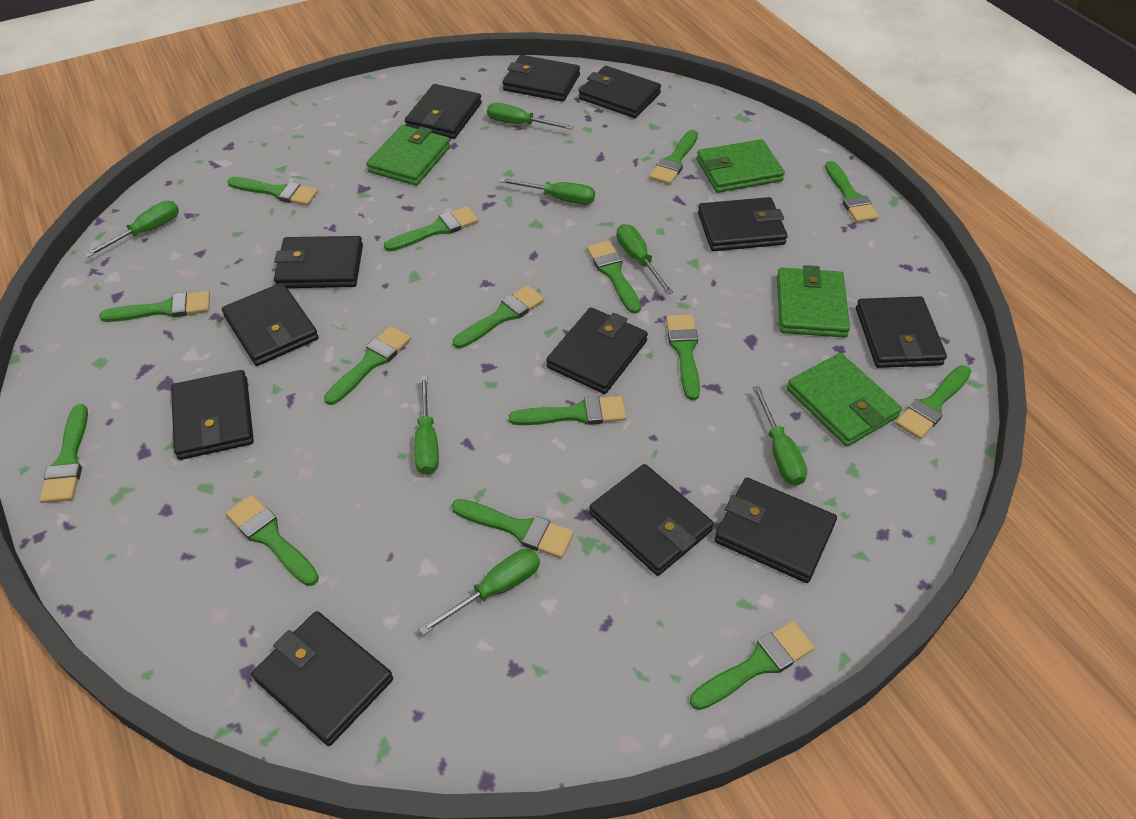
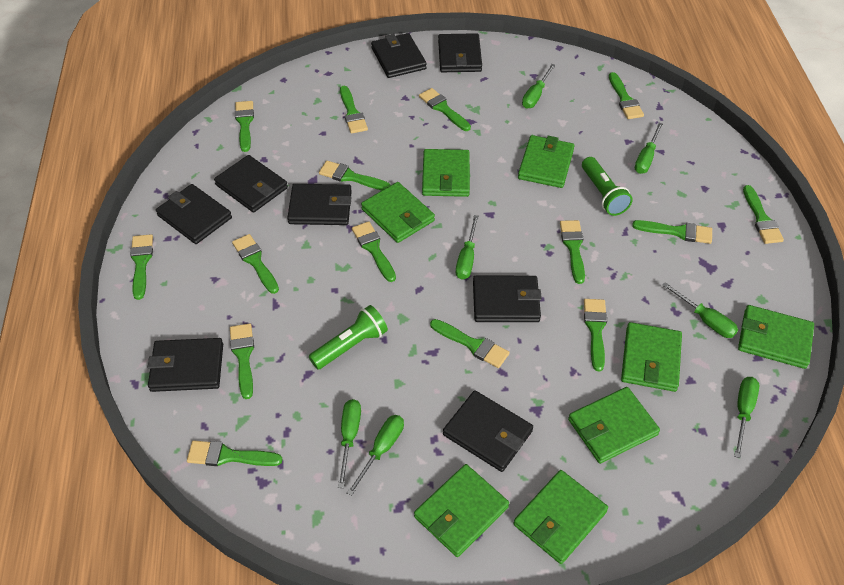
black wallet: [171,370,254,460] [222,283,319,366] [251,611,393,746] [274,236,363,288] [405,84,482,139] [502,55,580,102] [546,307,648,394] [579,66,661,118] [589,464,714,576] [698,197,788,251] [714,478,837,583] [856,296,947,368] = 12 -> [148,338,223,392] [156,184,232,244] [214,155,288,213] [287,184,352,225] [371,33,427,78] [438,33,482,72] [443,390,533,472] [473,276,542,322] = 8
green flashlight: none = 0 -> [309,305,388,369] [582,157,633,216] = 2
green wallet: [366,125,451,186] [697,139,785,193] [777,265,850,338] [787,353,902,447] = 4 -> [361,182,435,243] [414,464,509,557] [422,149,470,197] [513,470,608,564] [518,135,575,188] [568,387,660,464] [621,322,682,392] [738,305,814,369] = 8

